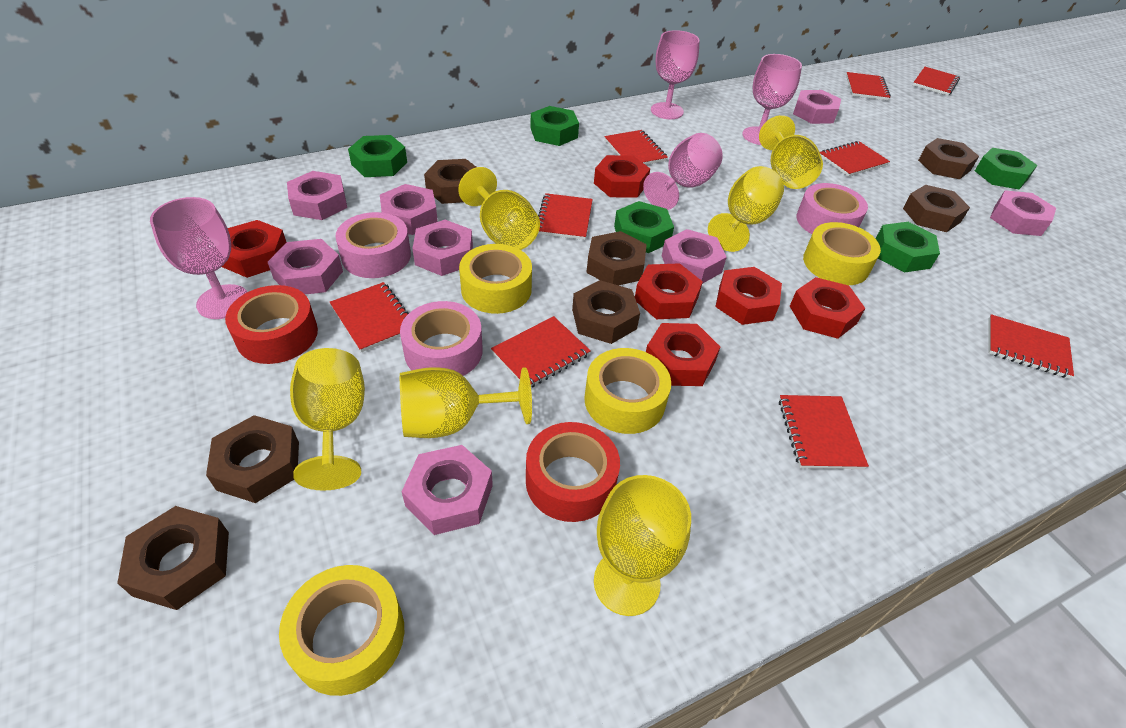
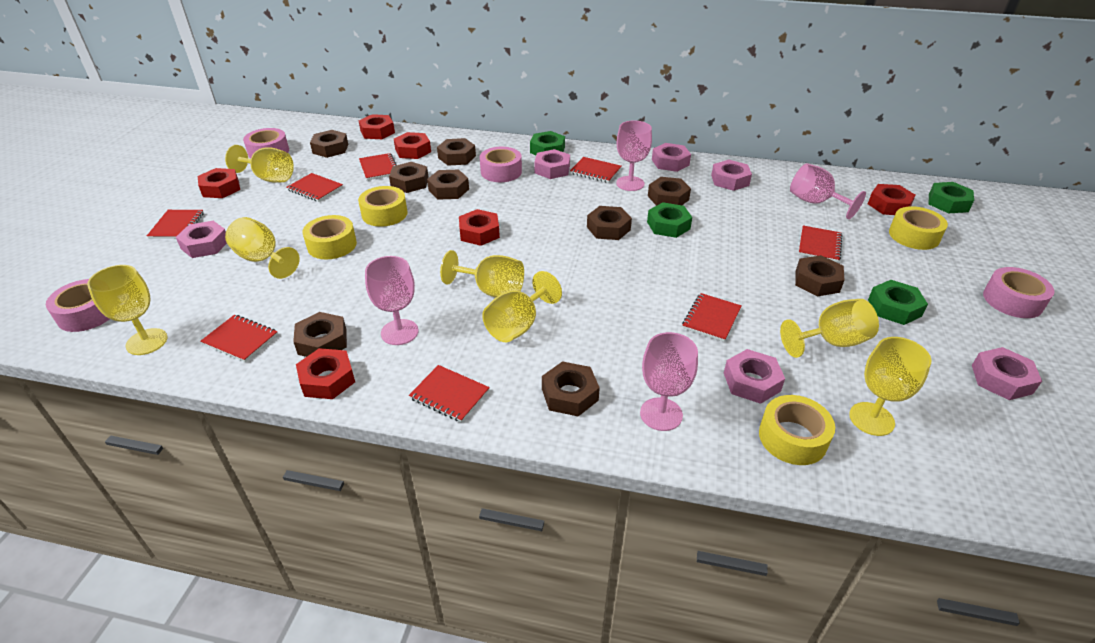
brown nut: [117,506,229,610] [206,415,299,503] [424,159,476,204] [572,280,640,344] [586,231,647,285] [903,185,970,232] [918,138,979,179] = 7 -> [293,312,347,357] [310,130,348,158] [389,162,429,193] [427,170,469,200] [437,138,476,166] [542,361,600,416] [587,206,632,240] [648,177,691,206] [795,255,845,296] = 9
green nut: [348,135,407,177] [530,106,579,146] [614,201,674,253] [876,222,940,273] [975,148,1038,189] = 5 -> [530,131,565,155] [647,202,692,238] [868,280,928,325] [929,182,974,214] = 4
pink nut: [268,239,343,294] [287,171,347,220] [380,184,438,235] [402,445,493,535] [412,220,473,276] [662,229,727,284] [793,90,841,124] [990,190,1056,236] = 8 -> [176,221,227,258] [534,149,570,179] [652,143,691,172] [711,160,752,191] [724,349,785,404] [972,347,1042,400] = 6
pink tape: [335,212,411,278] [400,301,483,376] [796,183,868,234] = 3 -> [46,279,109,332] [243,128,289,159] [480,147,522,182] [983,267,1055,318] = 4
red notebook: [330,282,409,353] [491,316,591,387] [538,193,593,240] [605,130,668,165] [779,395,869,469] [820,141,890,177] [846,72,891,100] [913,67,960,96] [988,314,1074,379] = 9 -> [147,210,204,239] [200,315,278,362] [286,173,343,202] [359,153,397,180] [409,365,490,422] [570,157,622,183] [682,293,742,342] [798,225,842,262] = 8
red tape: [225,285,318,364] [526,422,620,522] = 2 -> none = 0
yellow goblet: [290,348,365,491] [400,367,532,438] [458,167,540,250] [594,475,691,616] [708,166,784,252] [759,115,823,189] = 6 -> [87,265,168,355] [225,145,294,182] [225,217,300,279] [440,250,524,298] [482,271,562,342] [780,299,879,358] [849,337,931,436] = 7

